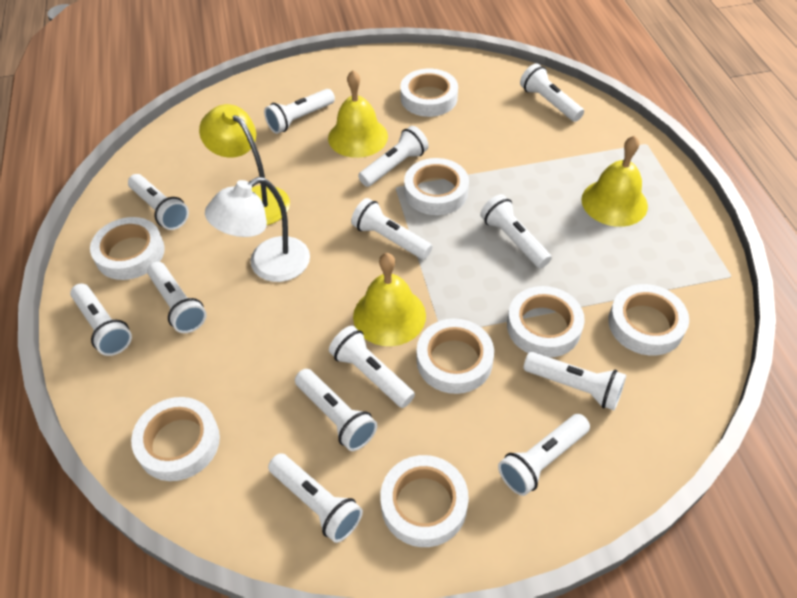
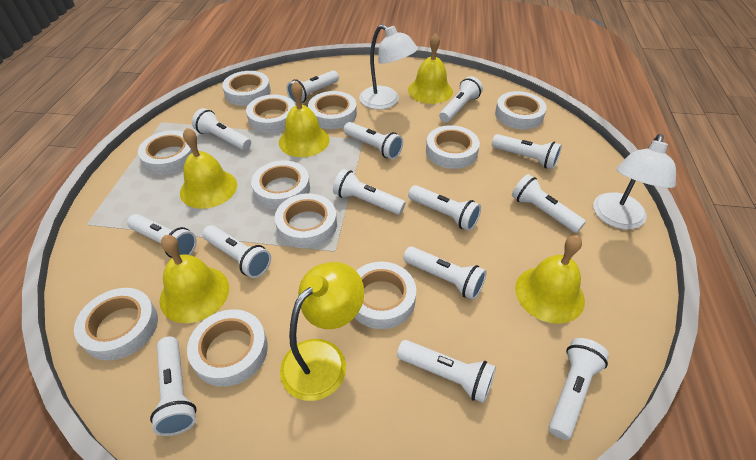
white flashlight: [70,283,132,356] [128,174,189,230] [147,262,206,333] [264,89,335,134] [268,453,363,543] [295,369,377,451] [329,326,415,408] [351,198,432,259] [358,126,429,187] [480,194,552,268] [498,414,590,496] [520,63,584,122] [524,352,626,411] = 13 -> [127,214,197,258] [150,336,197,436] [192,108,251,151] [202,225,271,278] [287,70,339,104] [333,169,406,215] [343,122,403,160] [397,340,496,403] [403,246,487,300] [408,185,481,231] [439,76,483,122] [492,134,562,169] [512,174,586,233] [549,338,609,440] = 14
white lamp: [205,177,310,282] = 1 -> [359,24,418,109] [593,134,676,230] = 2
white tape: [90,217,165,280] [131,397,220,481] [380,455,469,547] [400,69,458,117] [404,158,469,215] [417,318,494,394] [507,286,585,358] [608,284,689,356] = 8 -> [74,288,158,360] [138,130,193,175] [187,309,268,387] [222,71,271,106] [246,94,295,133] [251,160,310,210] [275,193,337,248] [308,91,357,129] [354,262,416,329] [426,125,480,169] [495,91,547,130] = 11
yellow bell: [328,70,388,158] [353,253,426,346] [582,135,648,227] = 3 -> [159,235,229,323] [180,128,237,209] [279,81,330,157] [408,33,453,104] [515,235,585,324] = 5

